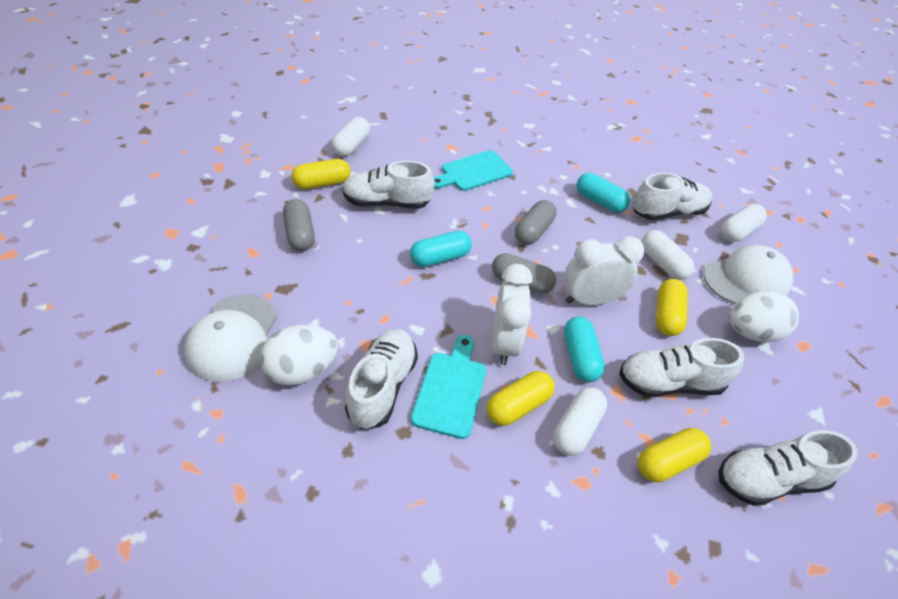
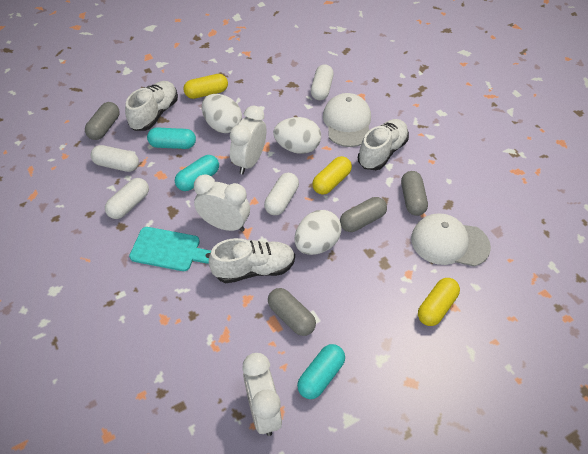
grey capsule: [283,199,315,251] [492,253,556,294] [515,200,557,245] = 3 -> [85,102,120,140] [268,288,316,336] [340,197,387,232] [401,171,428,216] = 4
turquoise cutting board: [411,335,486,439] [433,150,513,191] = 2 -> [129,227,211,271] = 1
white clock: [492,264,532,365] [564,236,644,305] = 2 -> [194,174,250,232] [230,106,267,175] [243,353,282,436] = 3
white egg: [260,325,338,386] [730,291,799,342] = 2 -> [202,94,242,133] [273,117,321,154] [295,210,342,255] = 3
white shoe: [342,161,435,209] [345,329,418,429] [619,338,744,397] [633,173,712,221] [718,430,858,506] = 5 -> [125,81,178,131] [209,238,295,283] [358,119,409,170] = 3
yellow capsule: [291,159,351,189] [486,371,555,426] [638,428,711,482] [656,279,688,336] = 4 -> [183,74,228,99] [312,156,352,195] [418,278,460,326] = 3

